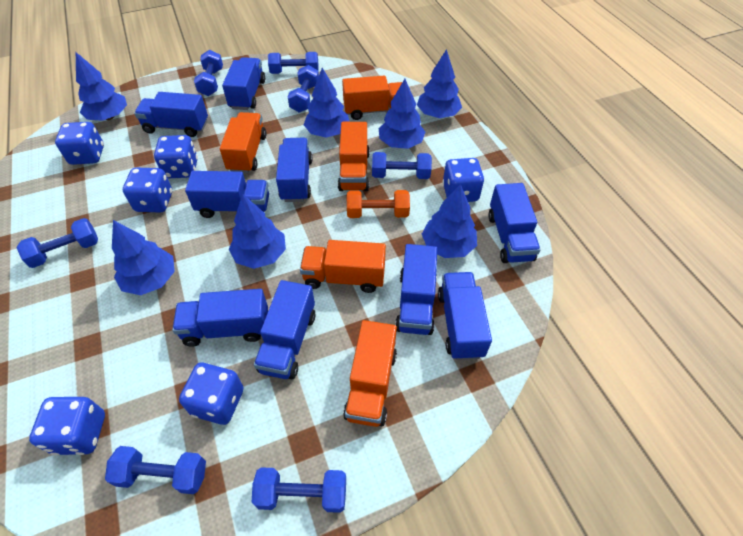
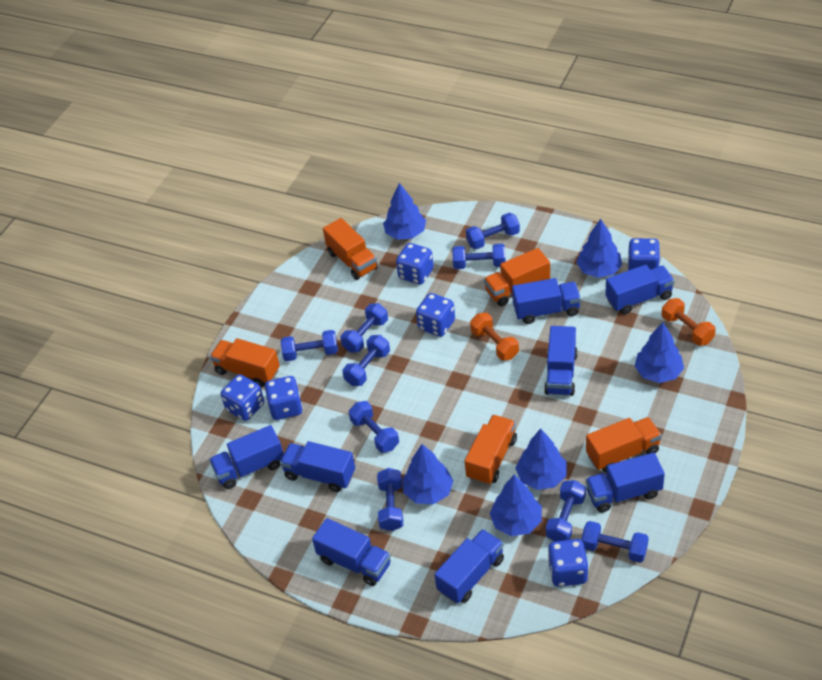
blue dumbbell: [16,218,98,268] [105,446,206,494] [194,50,223,96] [252,467,346,513] [268,52,319,74] [288,65,319,113] [372,152,432,179] = 7 -> [281,330,338,361] [341,303,388,352] [343,335,390,386] [349,401,399,453] [377,468,403,531] [452,244,506,269] [466,213,520,249] [546,480,586,541] [581,521,649,563] = 9
blue tree: [76,52,127,121] [112,220,175,295] [229,194,286,269] [304,68,350,138] [379,79,425,149] [417,49,462,118] [422,184,477,258] = 7 -> [383,183,426,240] [402,444,453,504] [489,474,542,536] [515,428,567,490] [576,219,622,278] [635,322,684,383] = 6
blue truck: [134,92,208,137] [172,289,268,347] [185,171,269,218] [222,57,265,110] [254,280,316,379] [276,138,313,202] [395,244,437,335] [438,272,492,360] [488,183,541,263] = 9 -> [209,425,284,489] [280,441,355,492] [312,518,391,586] [434,529,504,604] [512,278,581,324] [544,326,578,396] [586,453,665,513] [605,265,675,314] = 8
orange dumbbell: [347,190,410,218] = 1 -> [470,313,519,361] [662,298,716,346] = 2

